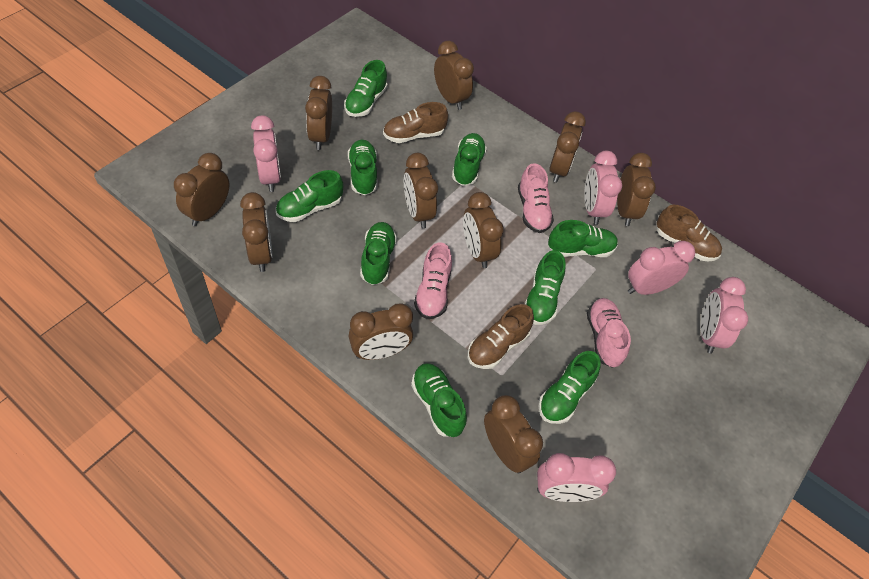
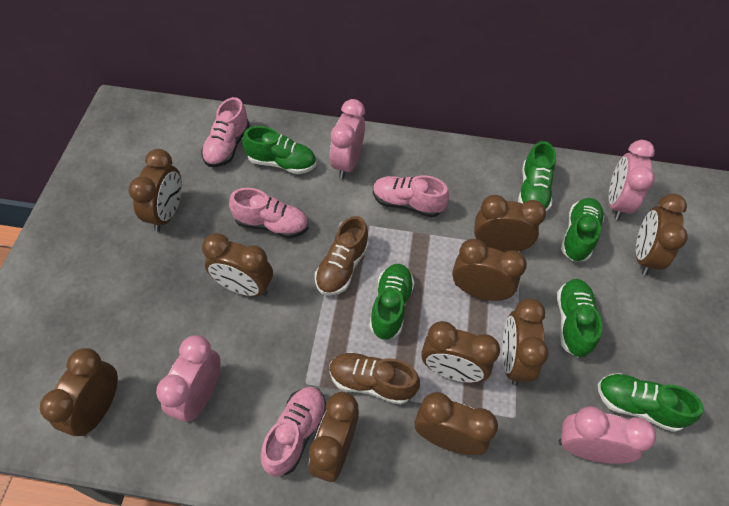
brown shoe: [383,102,448,143] [468,304,534,369] [657,205,722,261] = 3 -> [315,216,369,296] [329,352,420,405] = 2
green shoe: [276,170,343,222] [344,60,387,117] [348,140,377,195] [360,222,397,285] [411,363,467,437] [452,133,487,186] [525,250,566,325] [538,351,601,424] [548,220,618,257] = 9 -> [242,126,316,174] [369,264,415,340] [518,141,556,212] [557,279,602,357] [561,198,605,261] [598,373,704,432] = 6
pink clock: [251,115,281,192] [537,453,616,502] [584,151,622,225] [628,241,695,295] [700,277,748,354] = 5 -> [156,335,221,422] [330,99,365,179] [558,406,656,464] [609,140,655,220] = 4
pink shoe: [414,242,452,319] [518,163,554,233] [587,298,631,368] = 3 -> [201,97,250,167] [229,188,308,238] [261,387,326,477] [373,175,449,217] = 4

